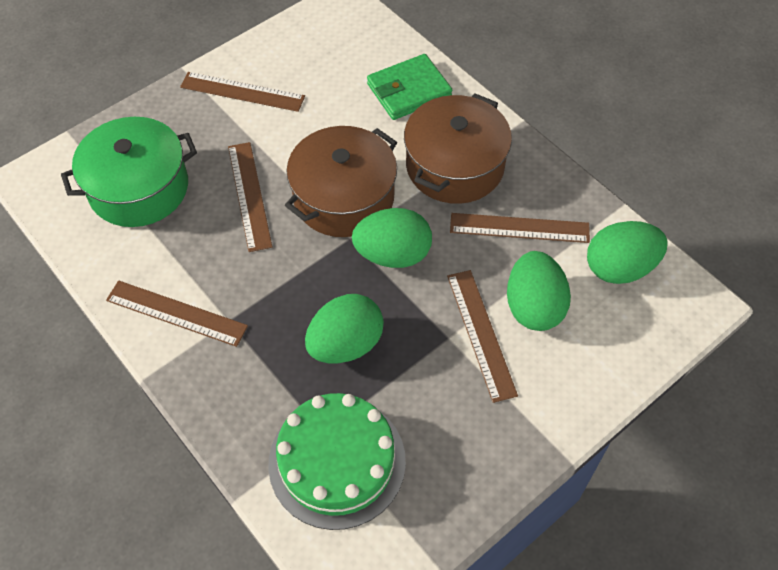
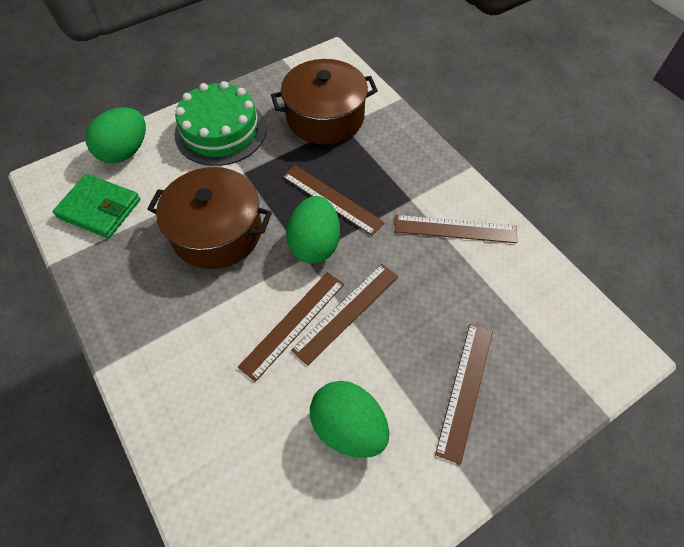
green egg: [305,294,384,363] [352,208,432,268] [507,251,571,331] [587,221,668,284] = 4 -> [85,107,146,163] [286,196,340,263] [310,381,389,458] = 3
green pot: [61,117,197,227] = 1 -> none = 0

